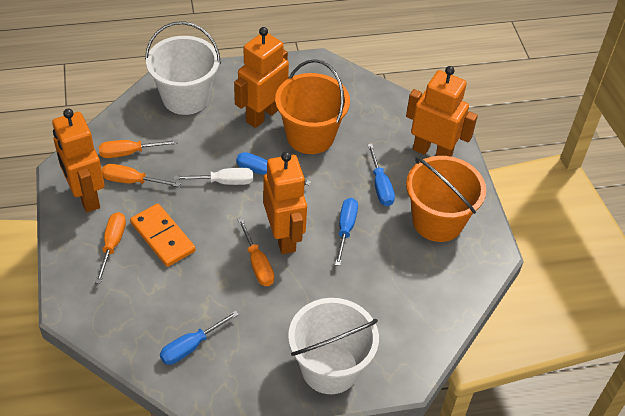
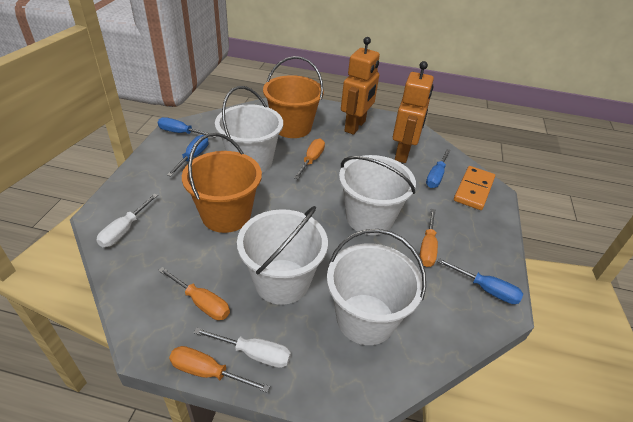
orange robot: [52,109,105,212] [234,27,289,128] [263,152,307,254] [406,66,478,157] = 4 -> [341,37,380,135] [393,61,434,163] = 2
white bucket: [145,21,221,115] [288,298,379,394] = 2 -> [215,86,283,173] [237,206,328,305] [327,229,426,345] [339,155,416,235] = 4
white screwdriver: [173,168,253,185] = 1 -> [96,193,158,247] [194,328,291,368] = 2

